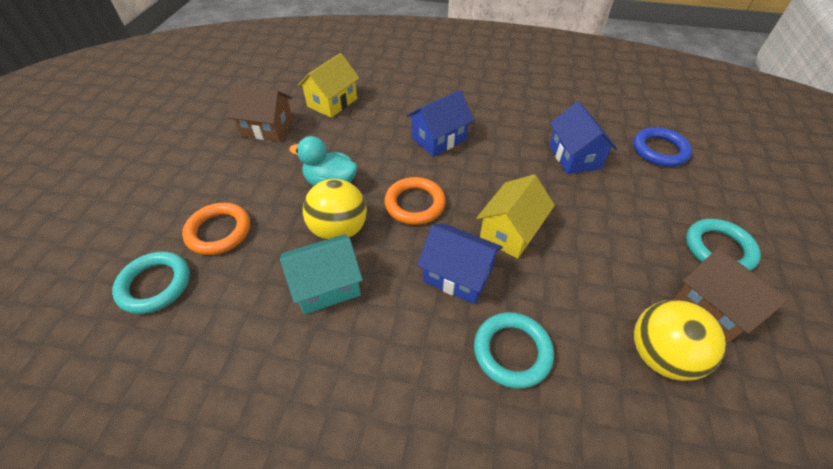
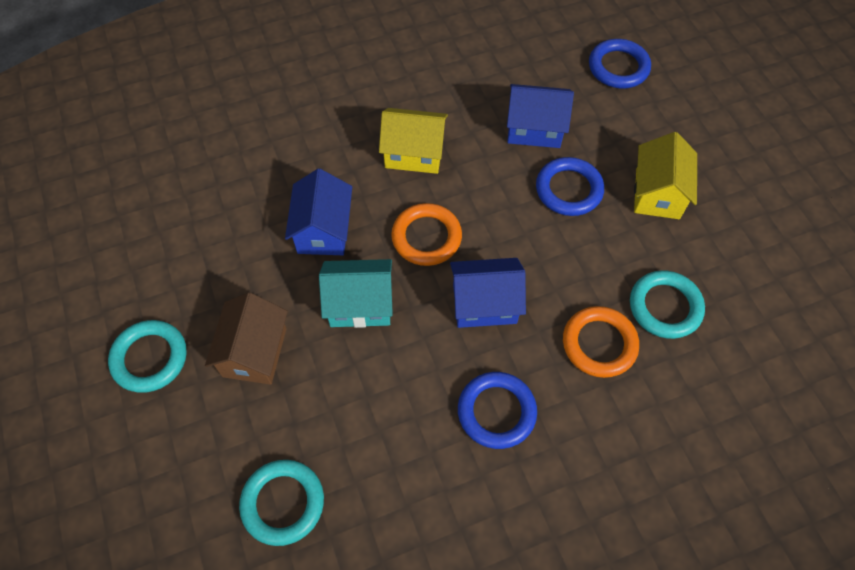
blue ring: [633,127,692,167] = 1 -> [458,372,537,449] [536,157,604,216] [589,39,651,88] = 3
brown house: [228,85,293,142] [673,248,789,344] = 2 -> [205,293,288,385] = 1
turquoise duck: [289,136,358,186] = 1 -> none = 0
yellow ball: [303,179,367,240] [634,300,726,381] = 2 -> none = 0

